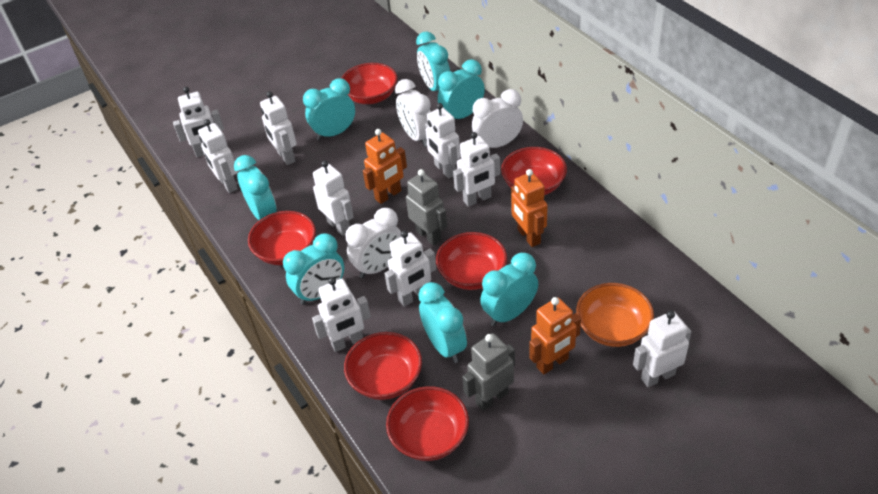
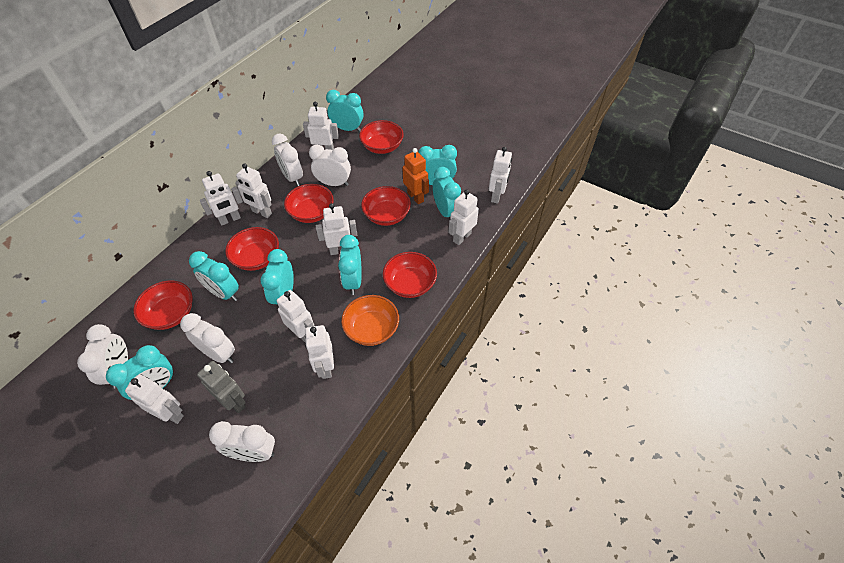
grey robot: [406,169,447,246] [462,333,515,411] = 2 -> [197,361,246,413] = 1
orange robot: [363,129,407,204] [511,169,548,247] [529,297,581,375] = 3 -> [403,148,429,204] = 1
white clock: [345,208,401,278] [395,79,431,147] [472,89,523,148] = 3 -> [77,324,128,389] [180,313,235,363] [209,421,275,462] [272,134,303,186] [309,145,351,186] = 5

